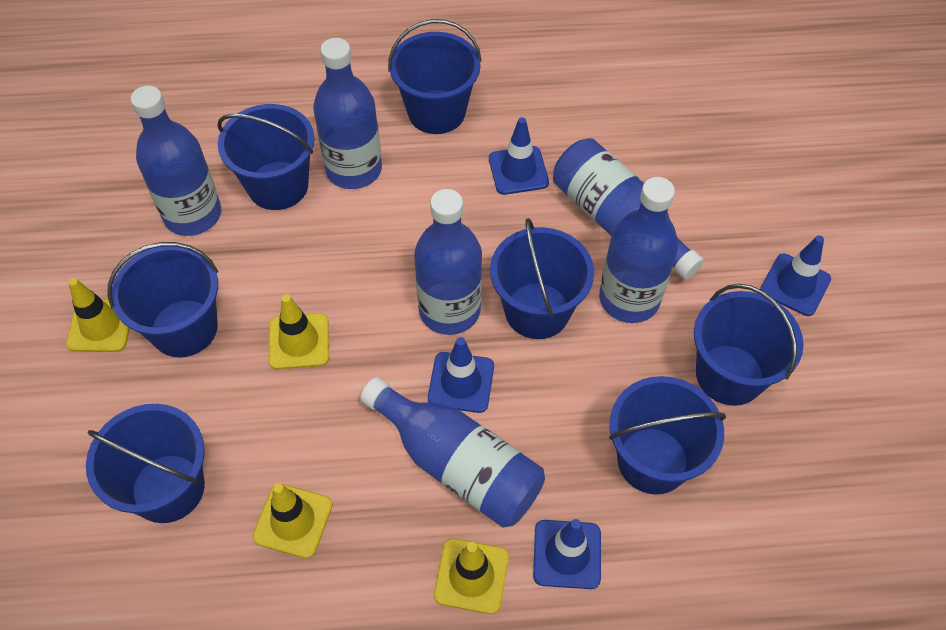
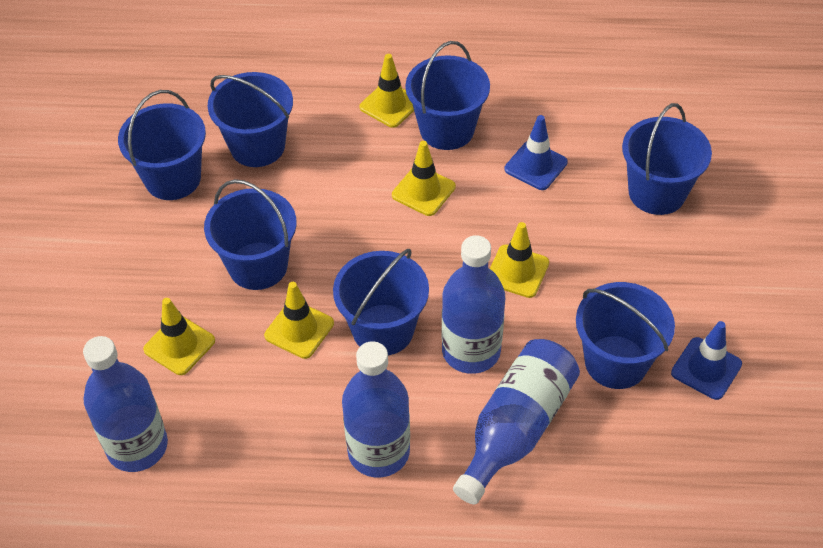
blue bottle: [131,86,221,236] [313,38,382,189] [360,377,545,528] [414,189,482,335] [553,138,704,280] [599,177,678,323] = 6 -> [83,336,168,472] [342,341,410,478] [442,235,505,374] [453,339,580,505] = 4
blue traffic cone: [428,337,494,413] [489,117,549,195] [533,519,601,589] [760,236,831,316] = 4 -> [504,115,568,190] [671,321,742,400] = 2
yellow traffic cone: [66,278,130,352] [252,483,333,559] [269,294,329,370] [434,538,509,614] = 4 -> [143,298,215,375] [264,282,334,359] [359,54,414,128] [392,141,456,216] [490,222,549,298] = 5

